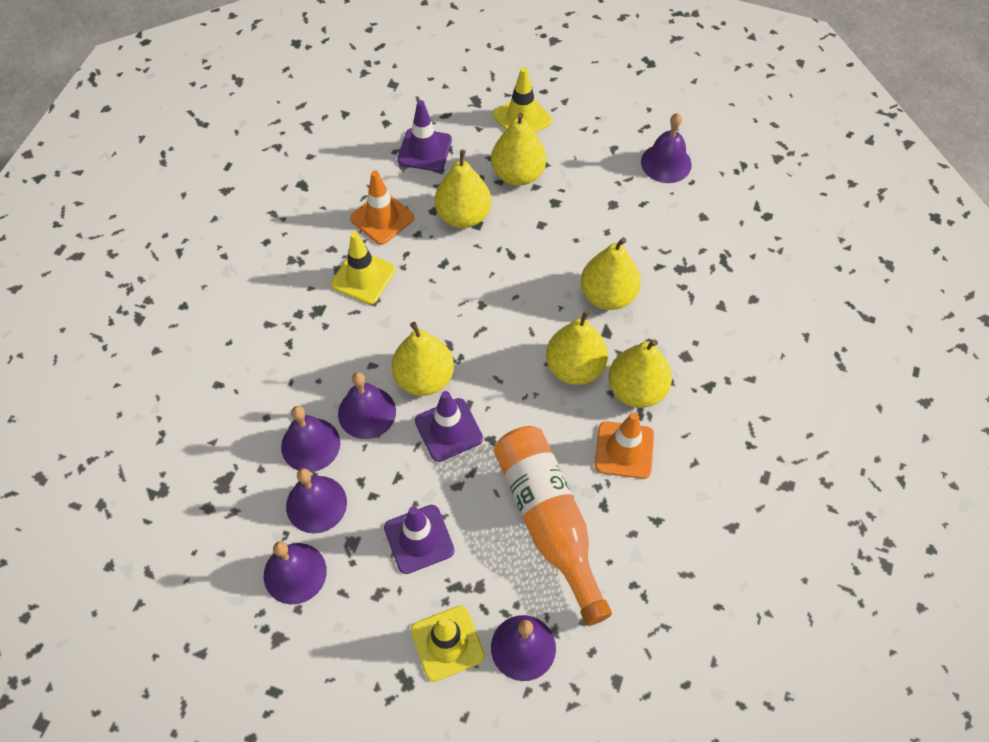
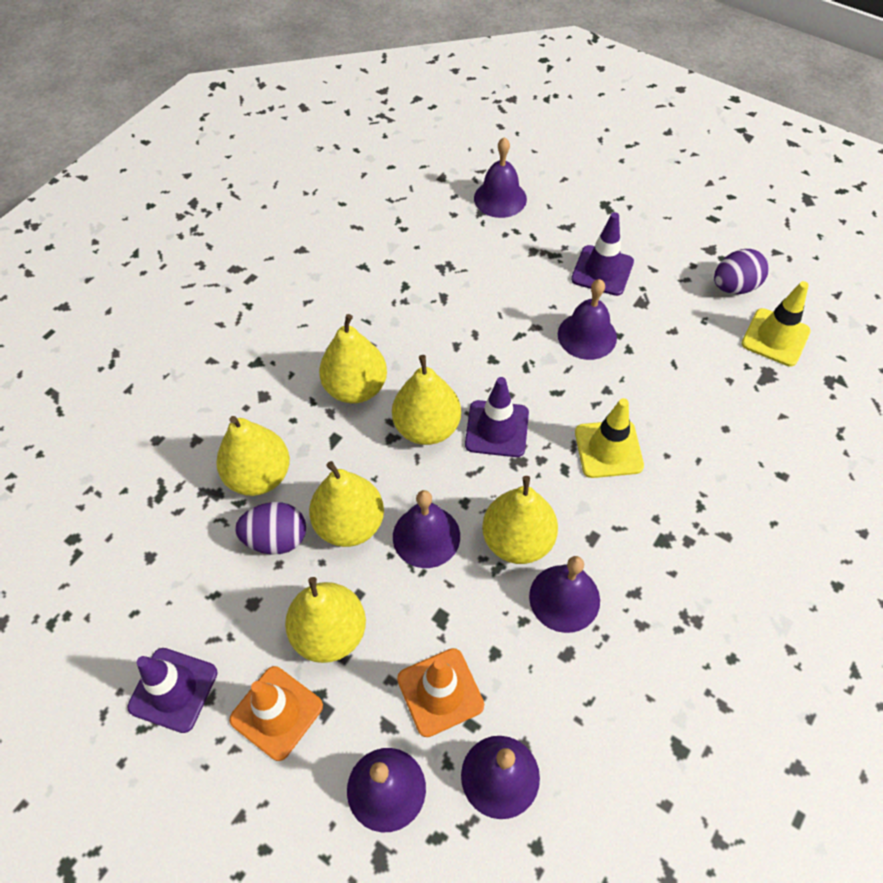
orange bottle: [494,426,612,626] = 1 -> none = 0
purple egg: none = 0 -> [235,502,306,554] [714,249,769,294] = 2
yellow traffic cone: [331,232,395,304] [410,605,485,682] [493,67,552,133] = 3 -> [575,398,644,478] [741,281,811,367] = 2

